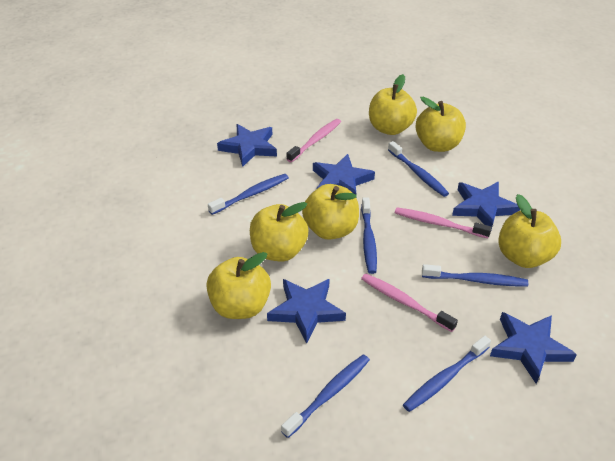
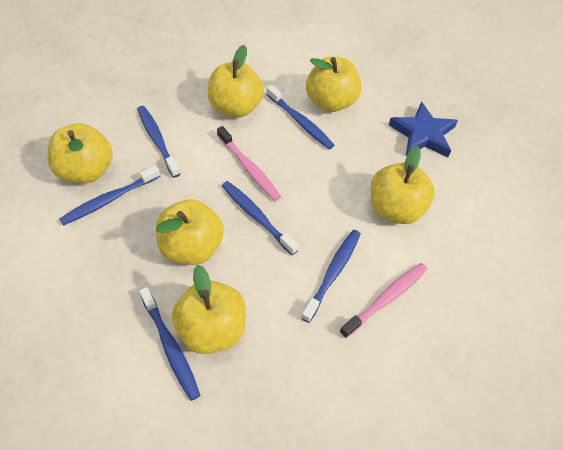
blue star: [217,124,277,167] [267,279,346,344] [313,154,375,194] [452,182,520,230] [490,312,577,384] = 5 -> [389,101,458,157] = 1
pink toothbrush: [287,119,341,163] [361,273,458,332] [395,208,492,238] = 3 -> [217,126,281,201] [340,263,427,338] = 2

